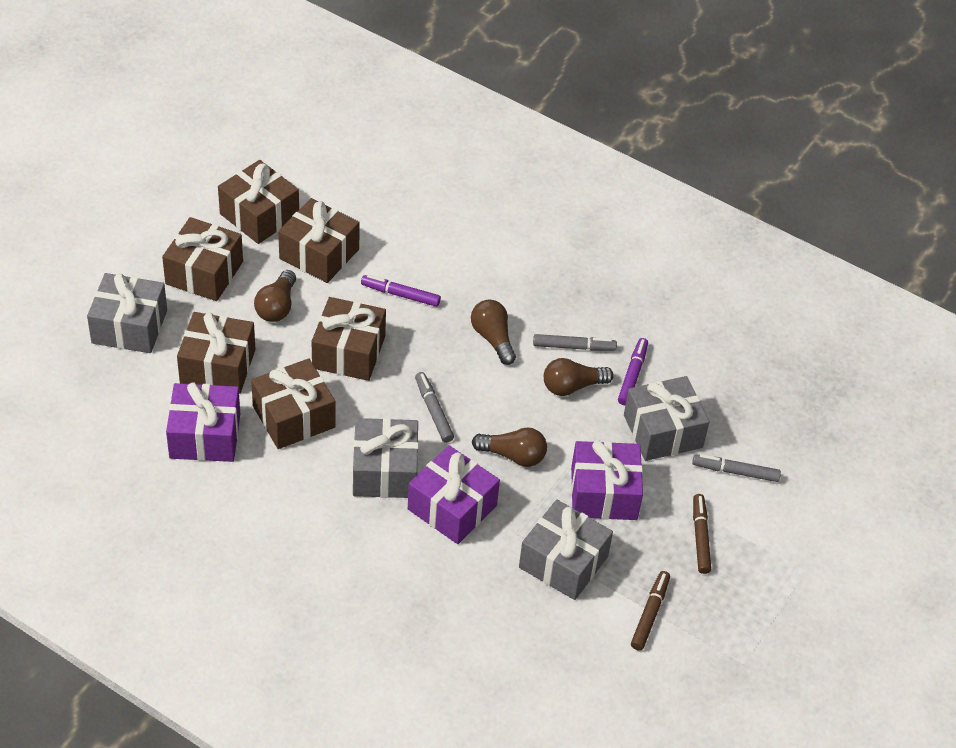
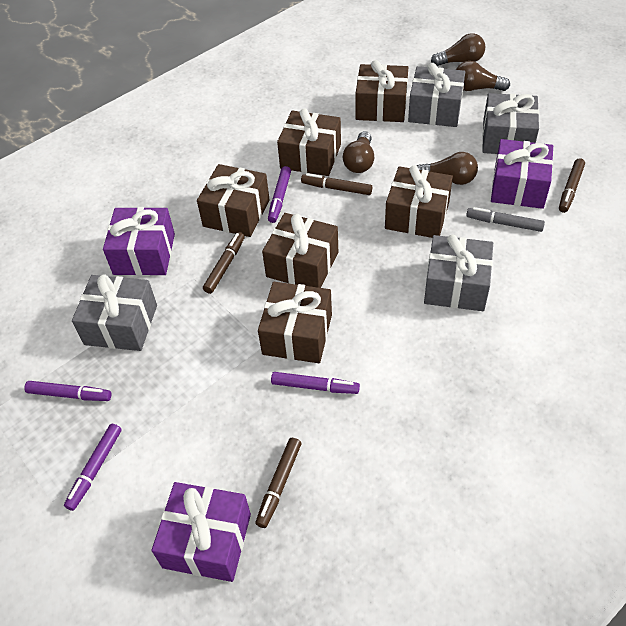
brown marker: [631,571,670,651] [693,494,711,574] = 2 -> [203,232,245,294] [255,438,301,528] [301,173,372,195] [559,158,585,213] = 4
grey marker: [415,372,454,443] [533,334,617,351] [692,454,781,482] = 3 -> [466,207,545,232] = 1
purple marker: [361,275,441,307] [618,338,648,405] = 2 -> [24,381,111,401] [64,424,122,511] [268,166,291,223] [271,372,360,394] = 4

